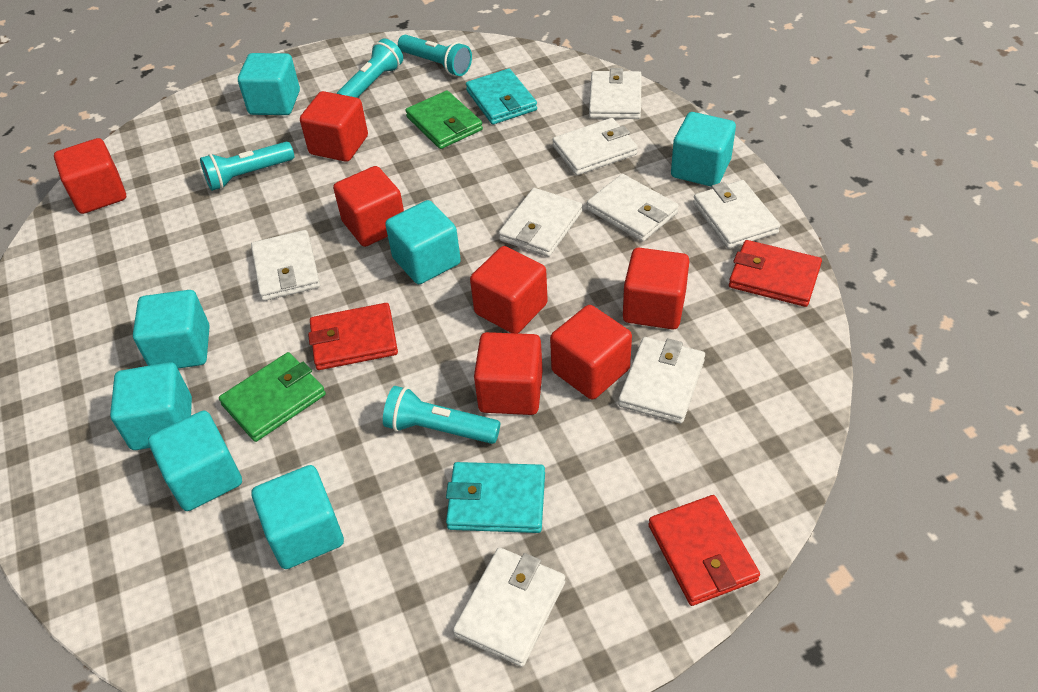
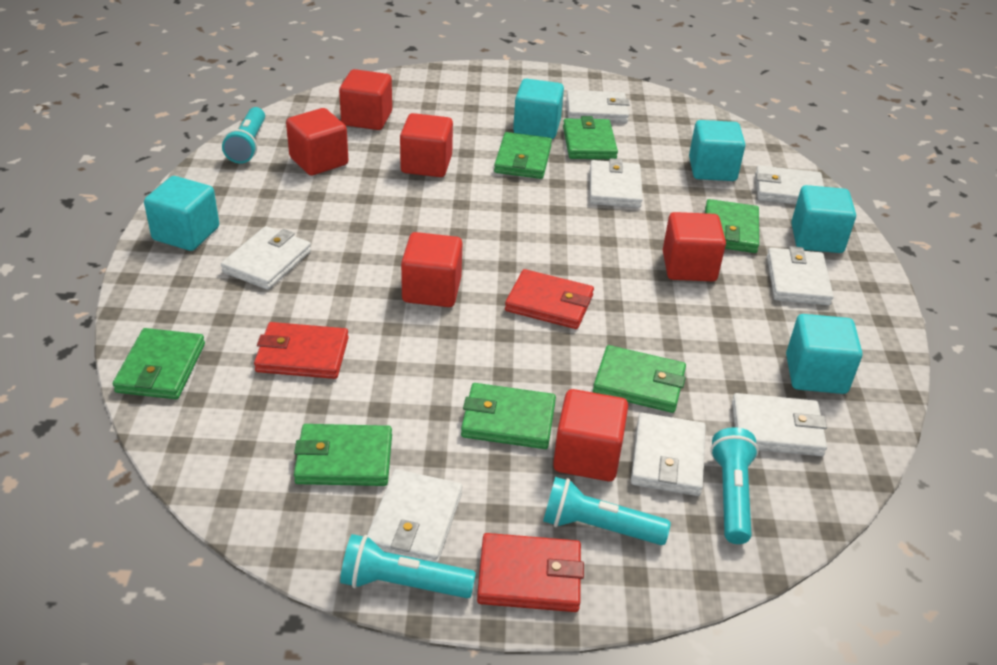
green wallet: [219,352,326,442] [405,91,483,149] = 2 -> [113,328,205,399] [294,424,392,486] [461,383,556,449] [494,132,552,179] [563,116,618,159] [593,345,686,413] [705,199,759,253] = 7
red cube: [54,138,126,214] [300,91,368,162] [333,166,404,247] [470,246,548,333] [474,332,543,415] [550,305,632,400] [623,248,689,329] = 7 -> [286,108,348,176] [339,69,392,130] [400,113,453,177] [401,232,462,307] [553,389,628,481] [663,212,726,281] = 6
turquoise cube: [110,362,192,450] [133,290,210,368] [148,411,242,511] [238,53,300,115] [252,465,344,569] [385,200,461,284] [671,112,736,187] = 7 -> [144,176,219,251] [513,79,564,139] [689,120,745,181] [786,314,862,394] [791,185,856,253] = 5
turquoise wallet: [446,462,545,533] [466,69,537,125] = 2 -> none = 0

